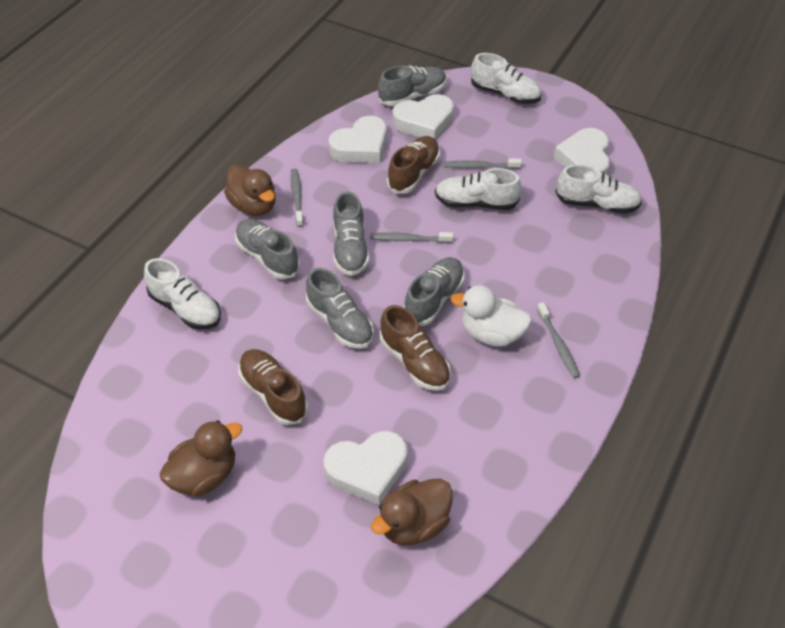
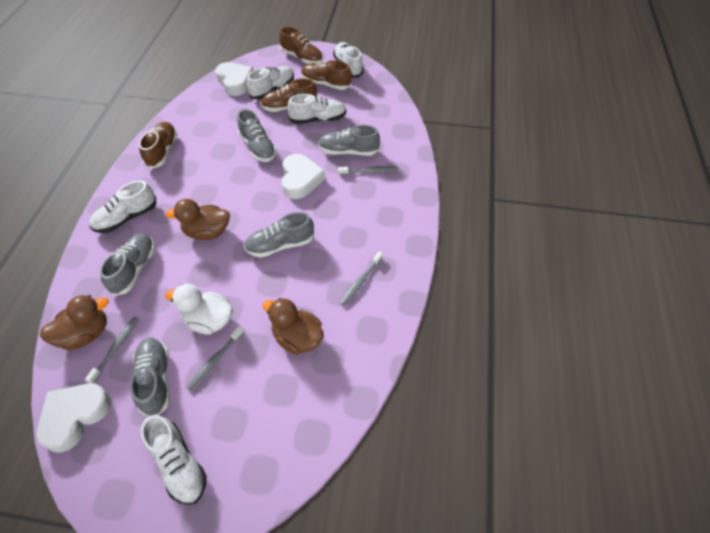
brown shoe: [238,349,308,425] [380,305,451,391] [387,136,440,193] = 3 -> [139,122,178,169] [260,78,317,112] [279,27,323,64] [301,60,352,90] = 4
white heart: [324,431,407,505] [328,116,387,163] [393,94,454,139] [554,128,610,175] = 4 -> [37,383,111,453] [215,62,254,96] [282,154,325,199] = 3
white shoe: [144,258,221,329] [435,168,522,210] [471,53,542,104] [556,164,642,214] = 4 -> [89,180,156,233] [141,415,207,505] [247,66,294,100] [287,94,346,124] [333,42,364,78] = 5

